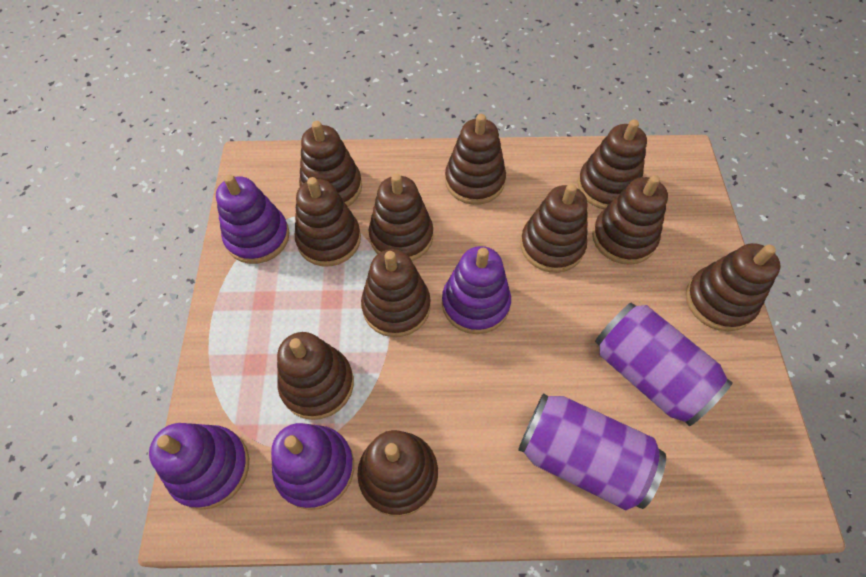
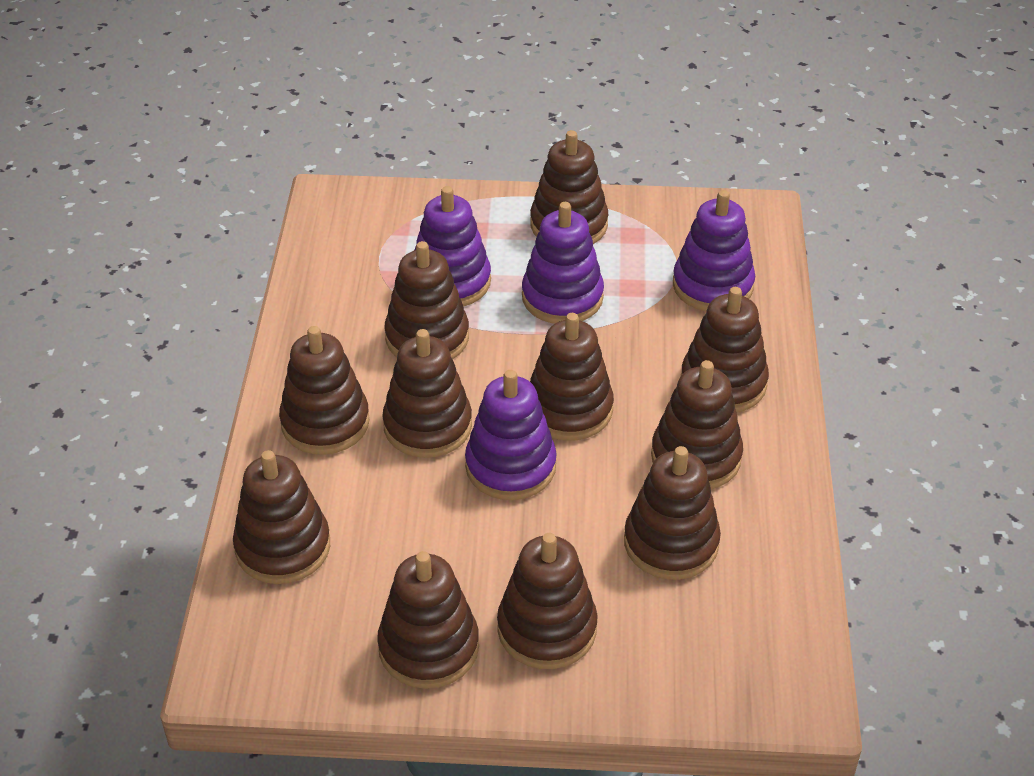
purple can: [518,393,666,510] [595,303,733,426] = 2 -> none = 0

